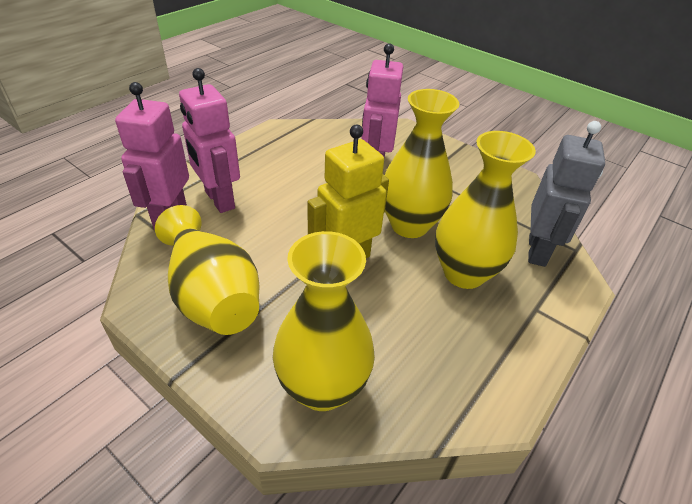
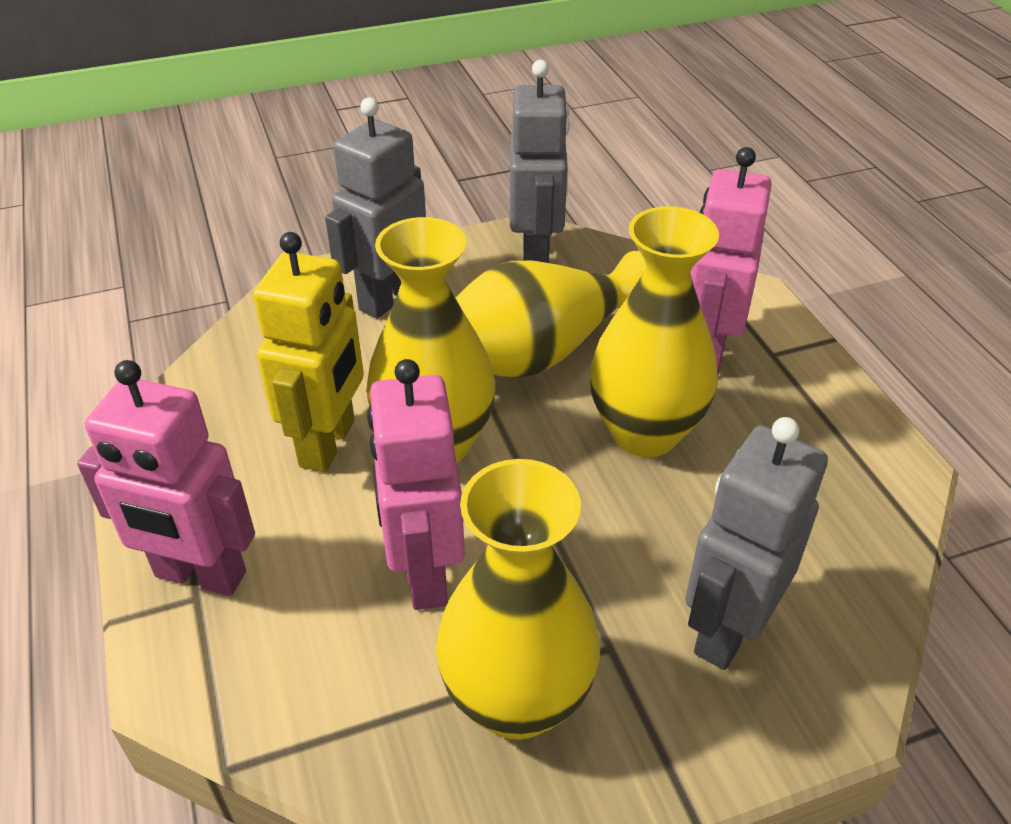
grey robot: [528,121,605,267] = 1 -> [325,98,426,319] [510,60,570,263] [685,417,828,670] = 3

